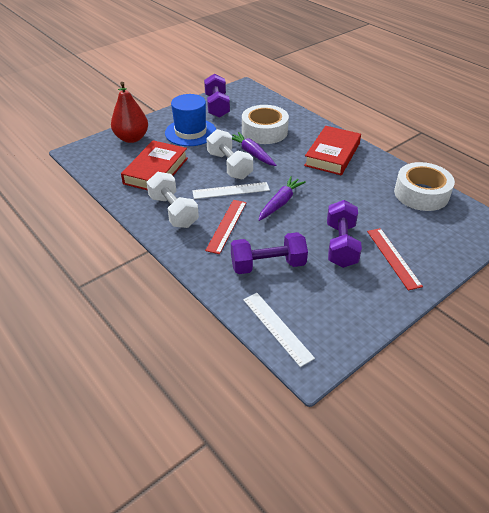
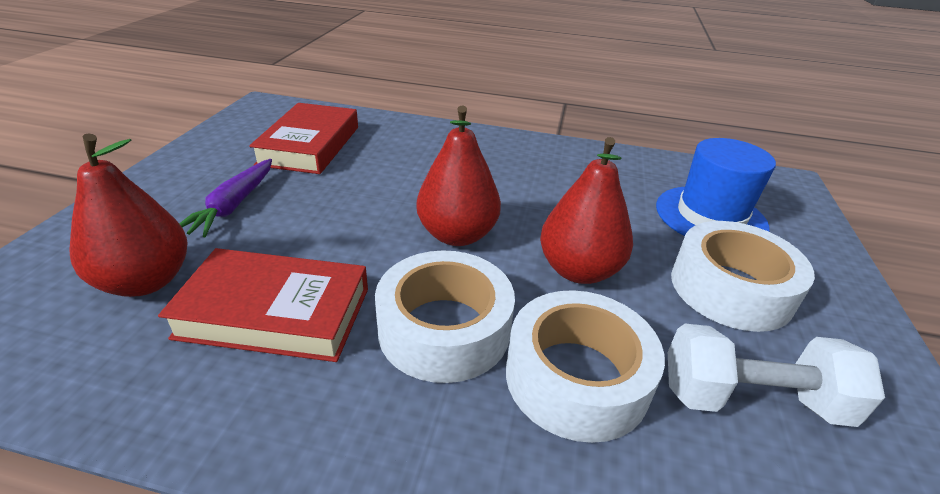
purple carrot: [232,132,276,166] [259,176,306,221] = 2 -> [179,159,272,237] = 1
purple dumbbell: [204,74,230,118] [231,232,308,274] [327,200,362,268] = 3 -> none = 0
red pear: [111,82,148,143] = 1 -> [69,133,188,297] [416,105,501,246] [540,137,633,284] = 3
red ruler: [205,200,247,254] [367,228,423,291] = 2 -> none = 0
white dumbbell: [146,172,199,228] [206,129,253,179] = 2 -> [668,324,885,427] = 1
white ruler: [192,182,270,199] [243,293,315,367] = 2 -> none = 0
white tape: [242,105,289,144] [394,162,455,211] = 2 -> [375,250,515,383] [506,290,665,443] [671,221,815,332] = 3

